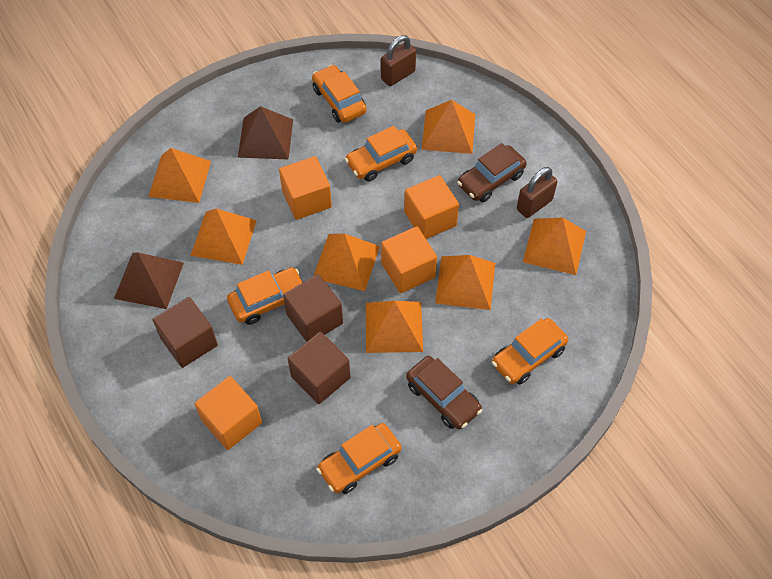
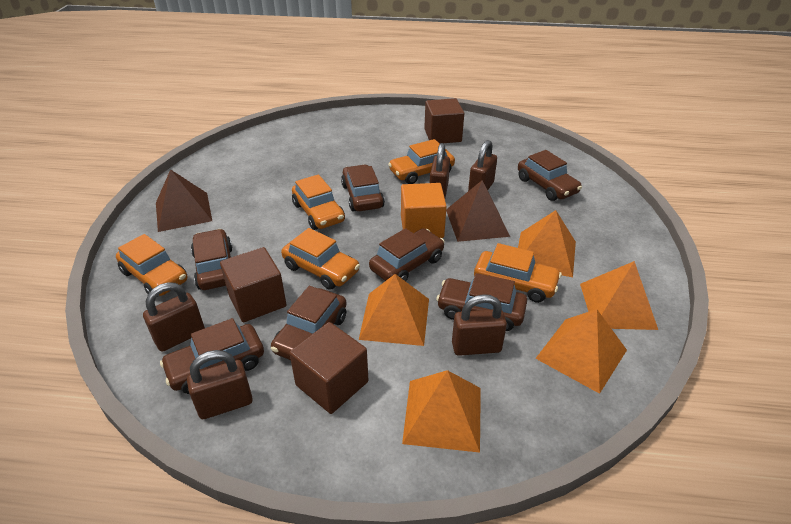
brown car: [406,356,482,430] [457,143,527,202] = 2 -> [160,318,264,394] [191,229,233,290] [271,286,347,360] [341,164,385,212] [369,228,445,281] [436,273,527,331] [518,150,582,201] = 7
brown padlock: [381,35,416,86] [517,167,557,218] = 2 -> [143,282,205,352] [187,350,253,419] [430,143,450,198] [452,294,507,356] [468,140,497,191] = 5
orange cube: [194,376,262,450] [279,156,332,220] [381,226,437,293] [404,175,459,239] = 4 -> [401,183,447,238] = 1
orange pyramid: [148,148,211,203] [190,209,257,265] [314,234,380,291] [366,301,423,353] [422,100,475,154] [435,255,495,310] [523,217,586,275] = 7 -> [359,274,429,346] [402,370,481,453] [518,210,576,277] [535,309,627,394] [580,261,658,330] = 5

